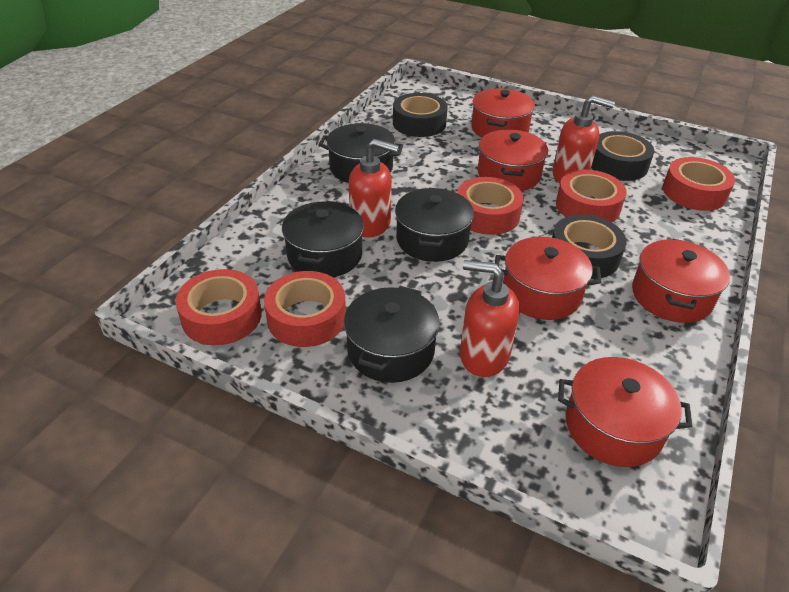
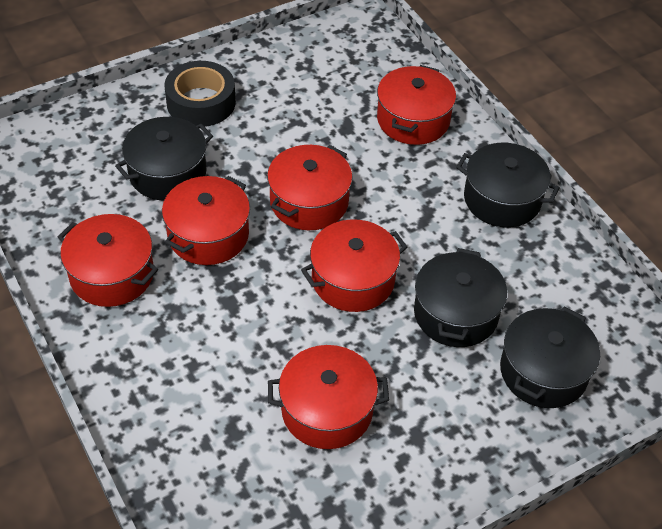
black tape: [393,93,448,137] [552,214,627,279] [591,131,654,181] = 3 -> [164,61,236,127] = 1
red pot: [471,88,535,138] [478,130,548,191] [495,237,602,320] [558,357,692,467] [632,239,730,323] = 5 -> [58,214,158,307] [162,176,250,265] [267,145,353,230] [268,345,389,449] [301,220,408,312] [377,65,456,145] = 6
red soap dispenser: [349,139,399,238] [460,260,520,377] [553,95,615,183] = 3 -> none = 0
red tape: [176,269,262,345] [264,271,346,347] [457,177,524,235] [556,170,626,222] [663,157,735,211] = 5 -> none = 0

